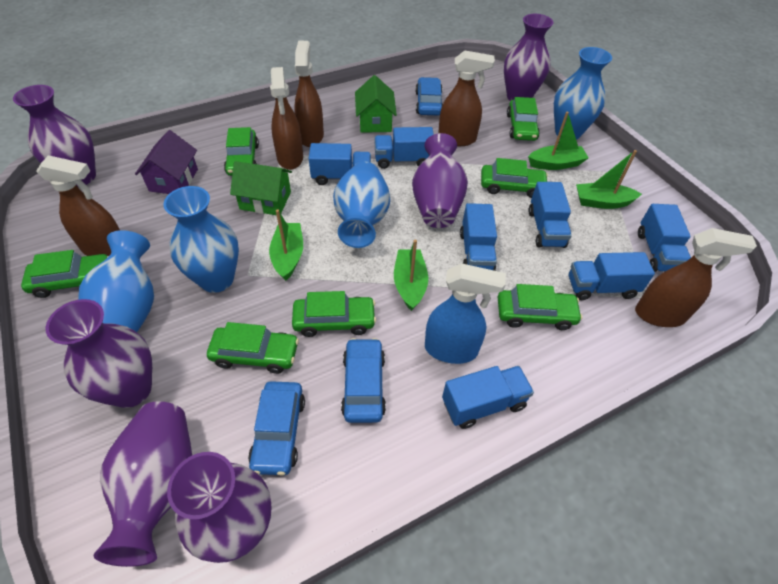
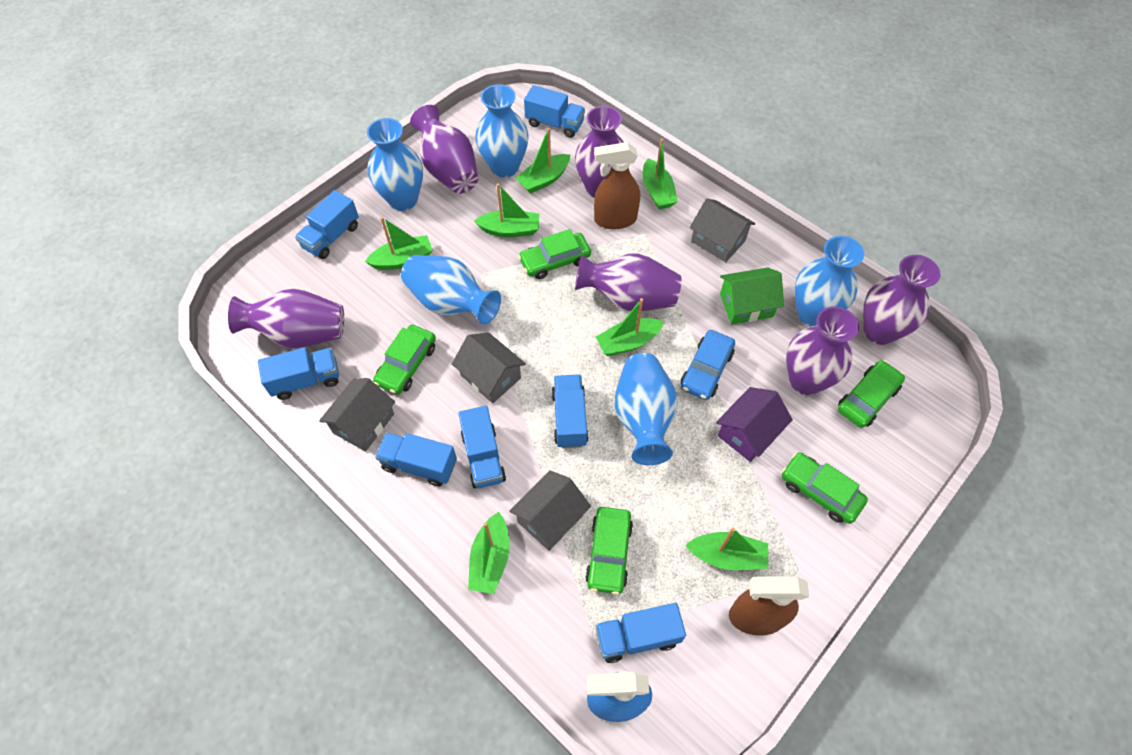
blue car: [248,381,305,476] [341,338,386,423] [415,77,443,116] = 3 -> [681,330,735,400] = 1
blue vase: [78,230,154,332] [163,186,239,293] [333,162,390,248] [554,47,612,140] = 4 -> [367,118,423,211] [401,255,501,325] [475,84,529,178] [614,353,678,465] [795,236,864,326] = 5
brown spray bottle: [36,155,120,256] [270,67,303,170] [294,41,324,147] [438,50,495,146] [635,228,757,327] = 5 -> [594,142,640,229] [729,576,809,636] = 2
green boat: [269,209,303,281] [394,240,428,311] [528,112,589,170] [576,150,642,209] = 4 -> [365,217,433,270] [468,512,510,594] [474,183,539,237] [516,128,570,194] [596,298,664,356] [642,139,678,210] [685,528,768,570] = 7
green car: [21,250,109,298] [207,322,299,374] [224,127,259,176] [292,291,376,337] [481,158,548,198] [498,284,582,330] [507,97,540,141] = 7 -> [373,325,436,395] [518,229,591,279] [585,507,633,595] [782,452,868,524] [838,360,905,428] = 5
green house: [230,161,292,215] [355,75,397,133] = 2 -> [720,268,784,324] = 1
grey house: none = 0 -> [319,378,395,452] [452,332,526,403] [510,470,591,551] [690,199,755,262] = 4

